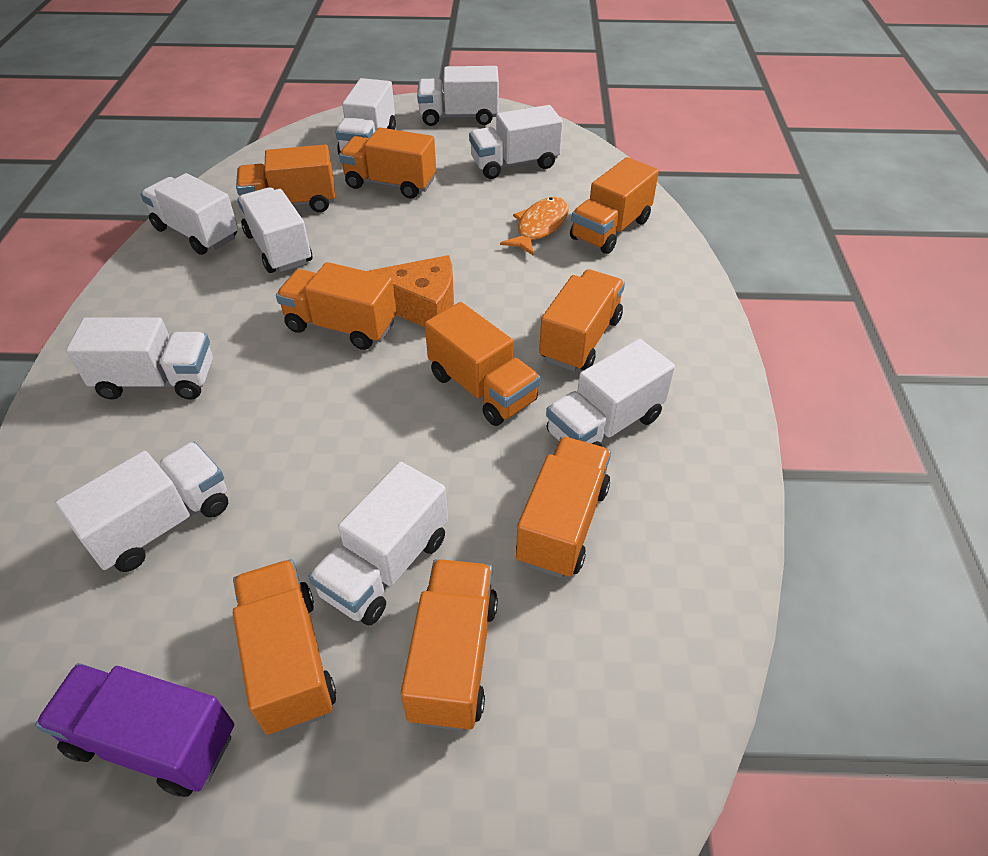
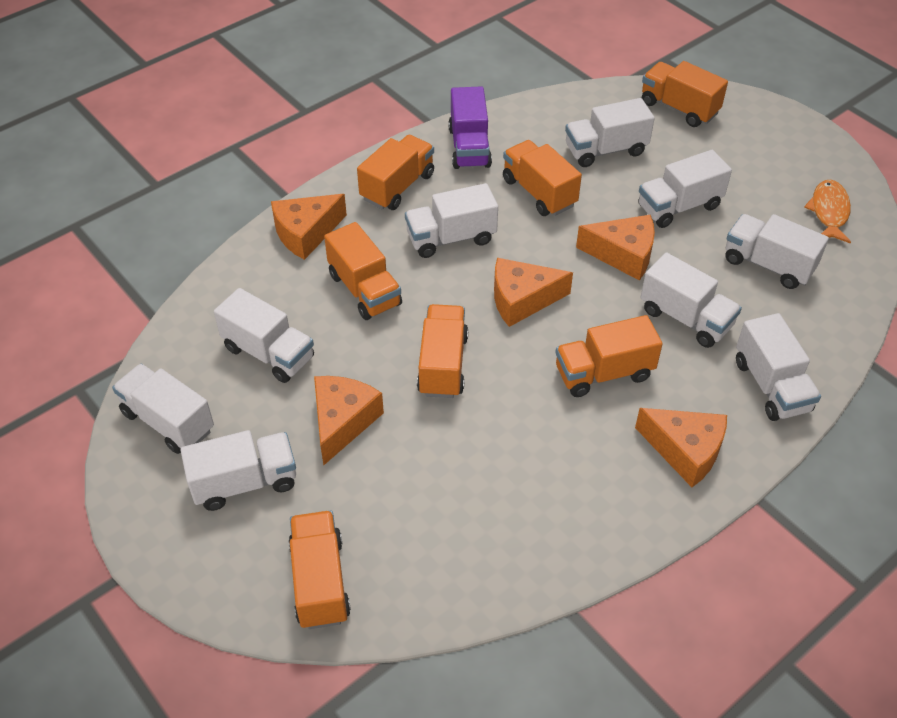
orange cheese: [368,255,454,327] = 1 -> [271,194,347,260] [314,376,384,465] [494,258,573,327] [576,215,655,281] [635,408,727,487] = 5
orange truck: [233,559,336,735] [236,145,335,212] [276,262,397,350] [339,127,436,199] [401,559,498,731] [425,302,540,426] [516,437,611,578] [539,269,625,371] [570,157,659,254] = 9 -> [288,511,351,629] [324,222,402,320] [357,135,434,210] [417,304,468,398] [503,140,582,216] [555,315,663,397] [642,61,728,127] = 7

